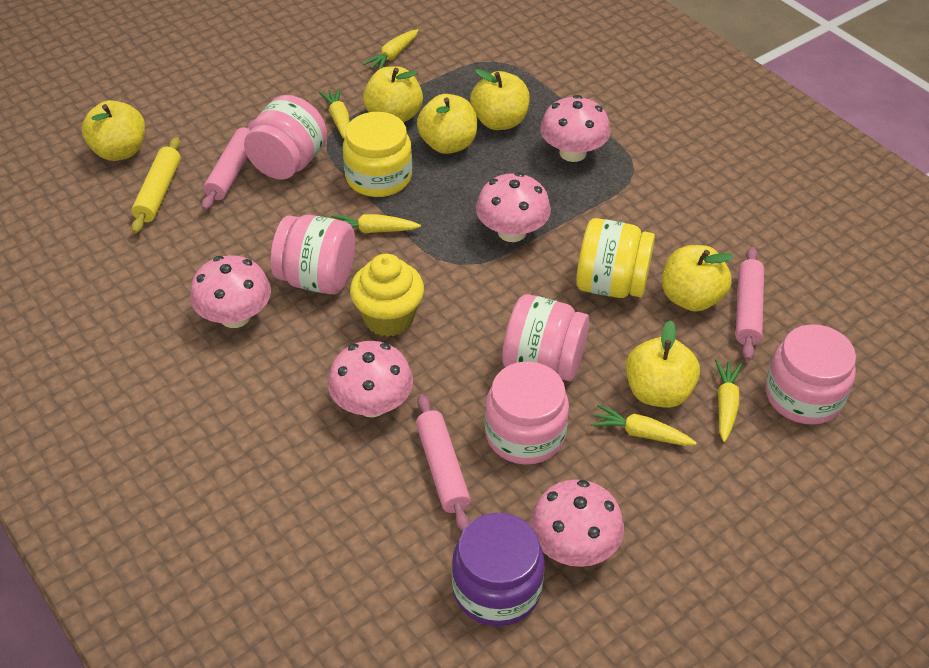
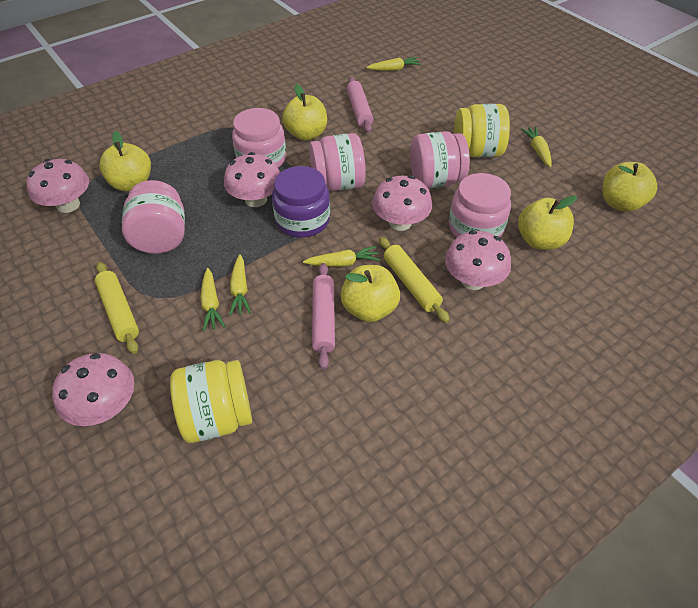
pink rolling pin: [202,119,255,210] [416,394,471,532] [735,247,764,361] = 3 -> [312,263,335,370] [347,77,373,133] = 2
yellow apple: [82,100,145,161] [363,66,423,122] [417,94,477,154] [470,69,530,130] [626,320,700,408] [662,245,733,312] = 6 -> [99,131,151,191] [282,84,327,141] [341,265,400,322] [518,196,577,250] [602,162,657,212] = 5
yellow cupcake: [350,254,424,337] = 1 -> none = 0
yellow rolling pin: [131,137,181,234] = 1 -> [95,262,139,354] [379,237,449,323] = 2

